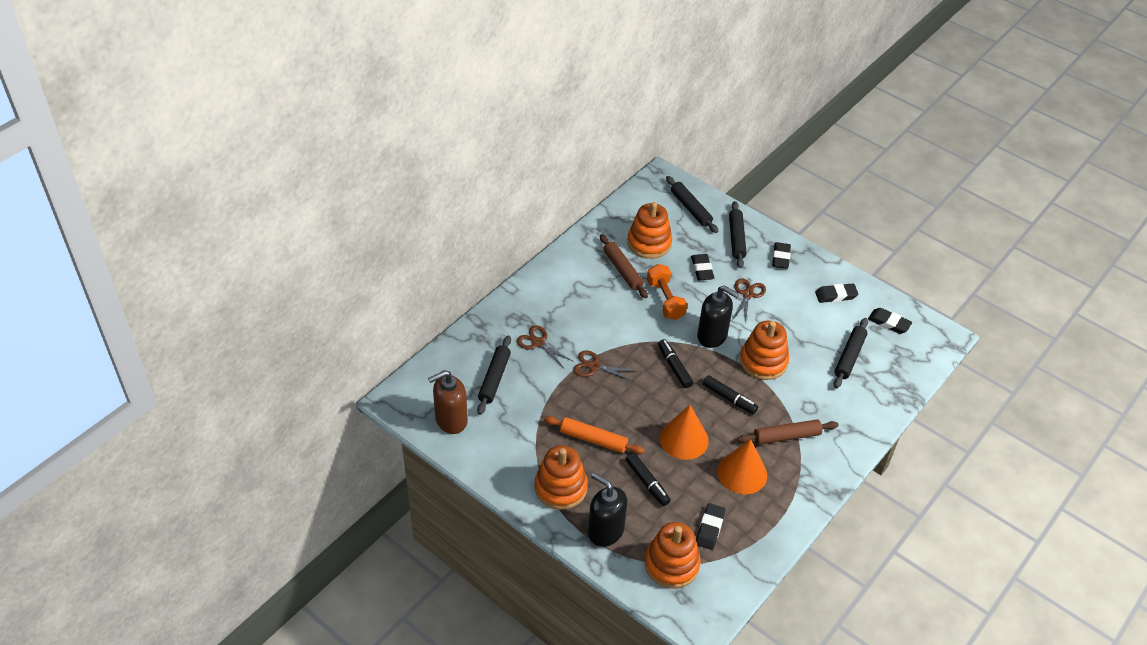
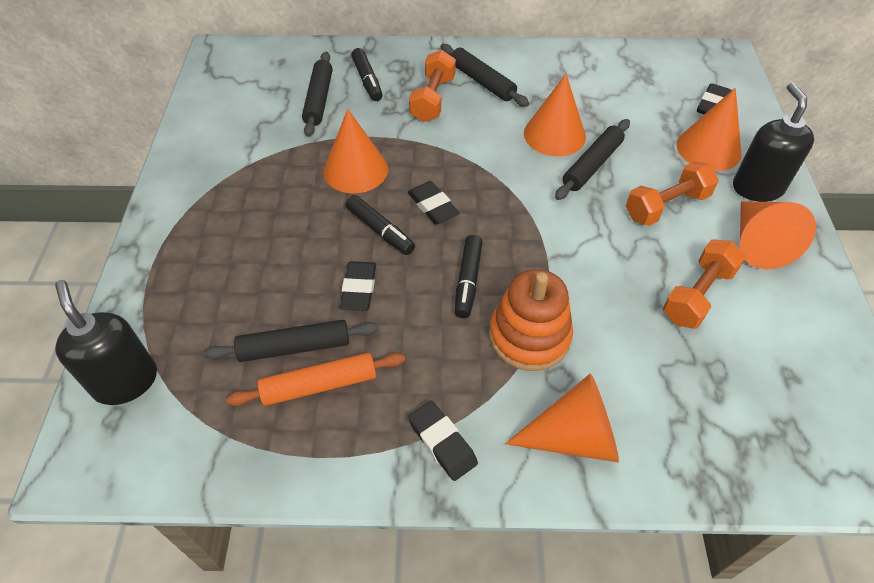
black eraser: [691,254,715,280] [696,503,726,550] [772,242,791,269] [815,284,858,303] [868,308,912,334] = 5 -> [340,261,376,311] [408,181,459,224] [408,401,478,481] [697,83,731,114] = 4
brown rolling pin: [600,234,648,298] [737,420,839,445] = 2 -> none = 0
brown scissors: [517,325,574,368] [573,351,635,381] [733,278,766,322] = 3 -> none = 0
brown soap dispenser: [428,370,468,434] = 1 -> none = 0
orange cone: [660,405,709,460] [717,439,767,495] = 2 -> [323,109,388,193] [505,374,619,463] [524,74,586,156] [677,88,741,171] [740,202,816,269] = 5
orange dumbbell: [647,264,687,320] = 1 -> [409,50,456,122] [626,161,719,226] [663,239,746,329] = 3
orange stacking toy: [535,445,588,510] [627,202,672,259] [645,522,701,589] [740,321,789,380] = 4 -> [489,269,573,371] = 1

